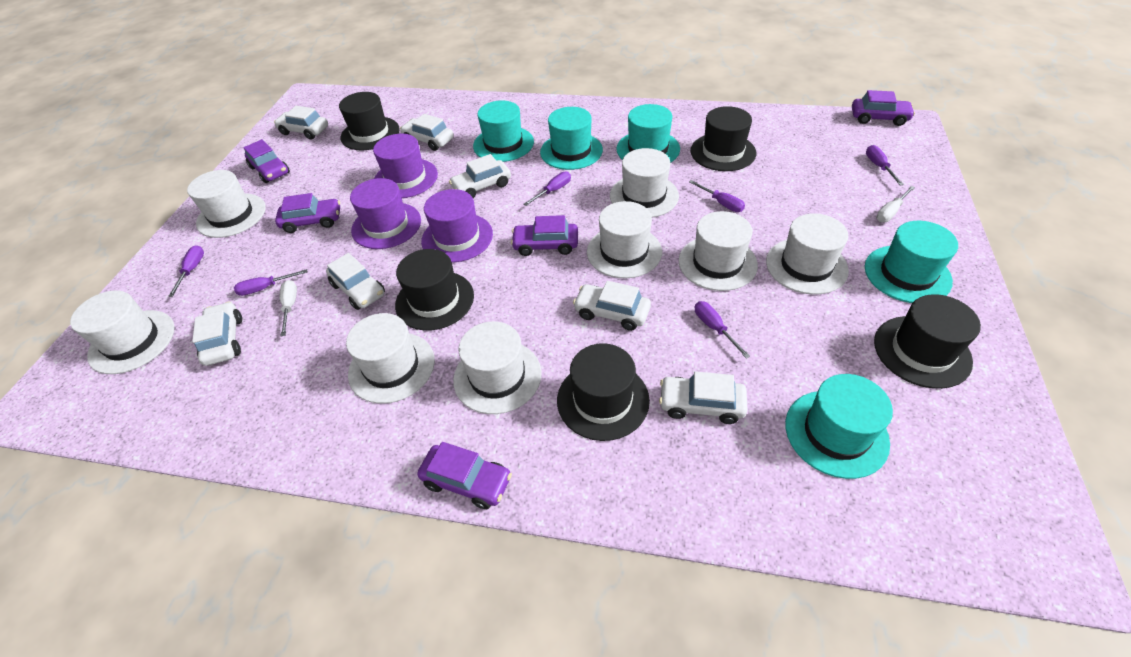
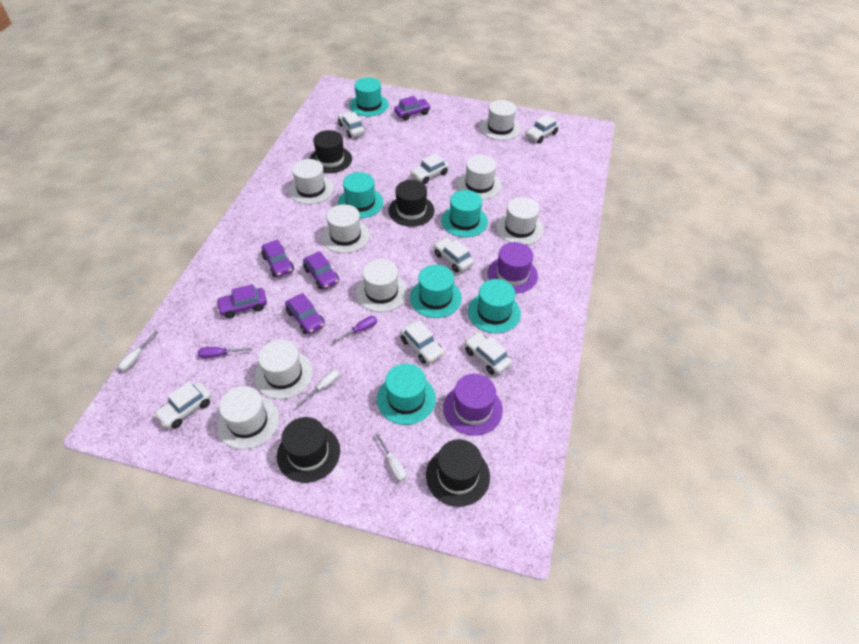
black hat: [339,92,400,150] [395,249,474,330] [557,343,650,441] [691,106,756,171] [874,294,981,389] = 5 -> [277,417,340,483] [309,130,352,173] [388,180,435,227] [426,439,490,507] = 4
purple hat: [350,178,421,249] [373,134,438,198] [421,189,493,263] = 3 -> [443,374,503,436] [487,242,538,293] = 2
purple screwdriver: [168,245,204,297] [234,269,307,296] [523,172,571,206] [689,180,745,212] [695,301,750,358] [866,145,904,186] = 6 -> [198,347,252,358] [332,316,377,343] = 2
turquoise hat: [473,101,534,162] [540,107,603,170] [616,104,680,163] [785,374,893,479] [865,221,958,303] = 5 -> [338,172,383,218] [350,77,389,116] [377,364,436,425] [410,265,462,318] [441,190,488,237] [468,279,521,333] = 6
white screwdriver: [280,280,297,336] [876,186,915,222] = 2 -> [117,331,158,371] [296,369,340,407] [375,432,406,482] = 3

